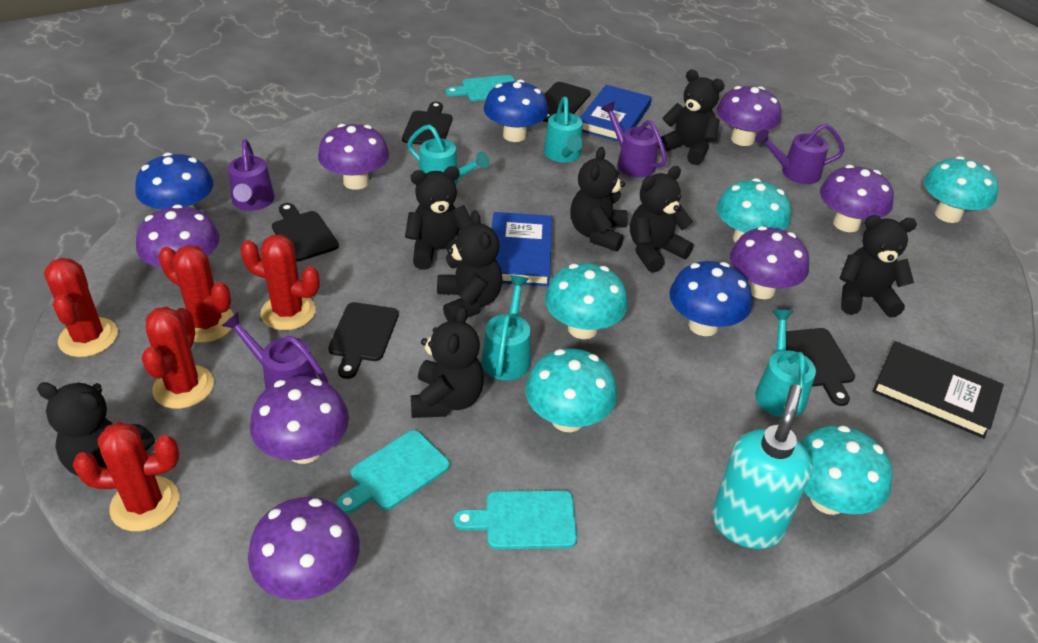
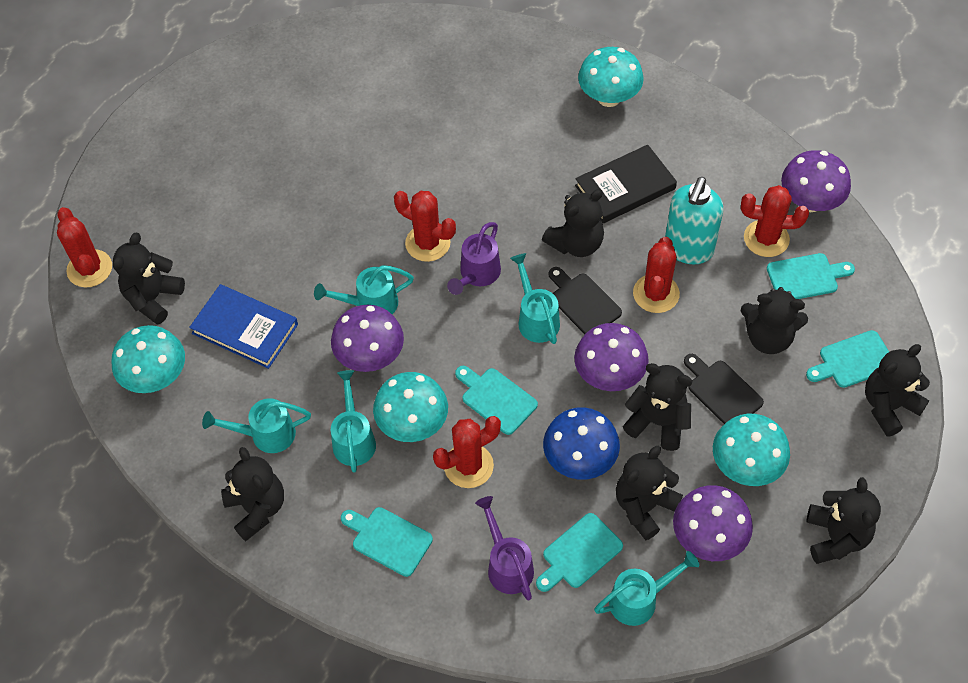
black cutting board: [272,203,339,262] [328,302,399,379] [402,102,452,145] [543,82,591,122] [786,328,855,406] = 5 -> [549,267,622,334] [684,354,764,424] = 2
blue book: [492,212,552,286] [580,85,651,142] = 2 -> [189,284,298,369] = 1
blue mushroom: [135,153,214,209] [484,80,548,142] [669,261,752,336] = 3 -> [543,407,620,480] = 1
purple mushroom: [136,204,220,267] [248,497,360,600] [250,376,349,464] [318,124,389,190] [717,86,781,146] [730,226,809,299] [820,165,894,232] = 7 -> [331,305,404,372] [574,323,649,391] [673,485,753,561] [781,150,851,212] = 4
purple watering can: [222,312,328,389] [228,139,275,211] [601,102,667,177] [755,124,845,184] = 4 -> [447,222,501,295] [475,496,534,600] = 2
turquoise cutting board: [336,430,450,514] [446,75,515,101] [453,490,577,549] = 3 -> [341,507,433,577] [455,366,538,435] [536,513,623,592] [767,253,855,299] [806,330,889,388] = 5
turquoise mushroom: [525,349,617,432] [545,263,628,339] [717,178,791,243] [800,426,893,515] [924,156,998,223] = 5 -> [112,325,185,393] [373,372,448,442] [578,47,644,107] [713,414,790,486] = 4
turquoise watering can: [407,124,490,185] [481,275,531,380] [544,97,583,162] [755,310,816,417] = 4 -> [202,398,311,453] [314,265,414,314] [331,370,376,473] [510,253,560,344] [594,551,699,626] = 5

